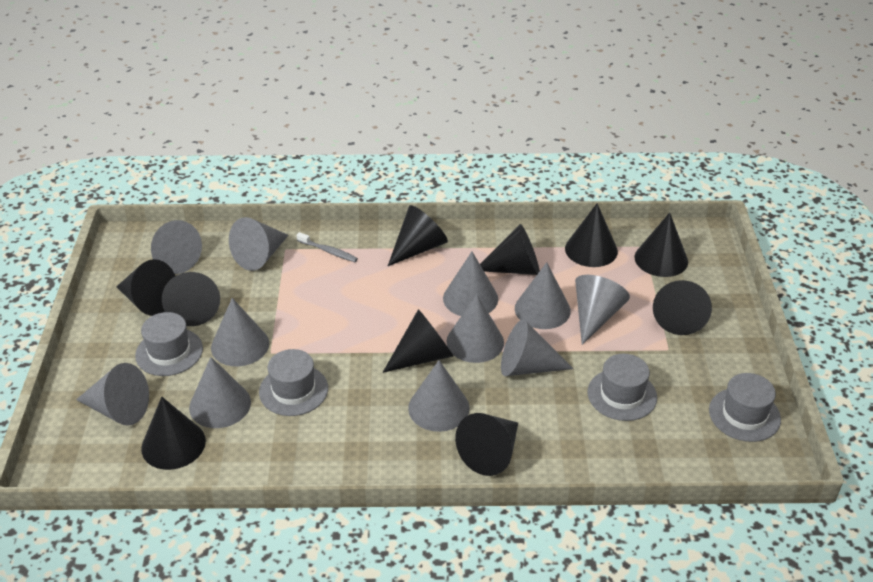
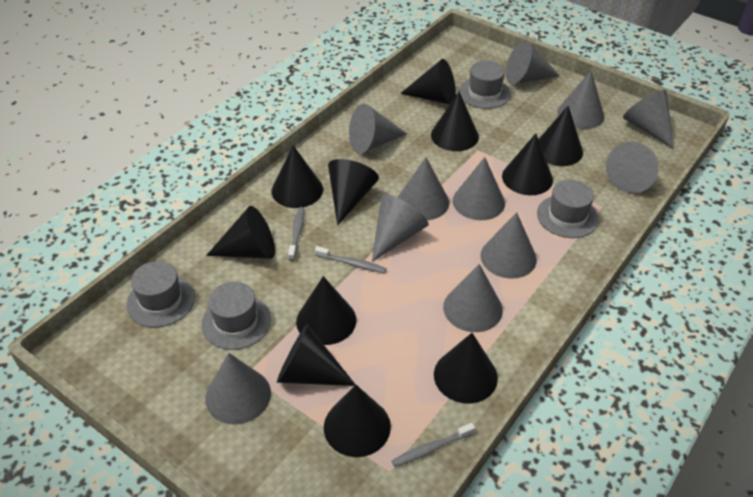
black cone: [116,259,175,316] [141,397,206,470] [162,272,220,326] [383,309,453,373] [388,205,448,266] [455,413,518,476] [480,224,540,275] [565,203,618,267] [634,212,688,277] [653,280,712,335] = 10 -> [206,206,275,259] [272,145,323,208] [277,324,356,386] [296,276,356,345] [324,385,391,457] [328,159,379,225] [400,59,456,105] [431,92,479,151] [434,333,498,404] [502,133,553,195] [539,106,583,166] = 11
grey toothbrush: [297,232,358,262] = 1 -> [288,207,305,261] [315,246,387,273] [392,423,475,467] = 3

